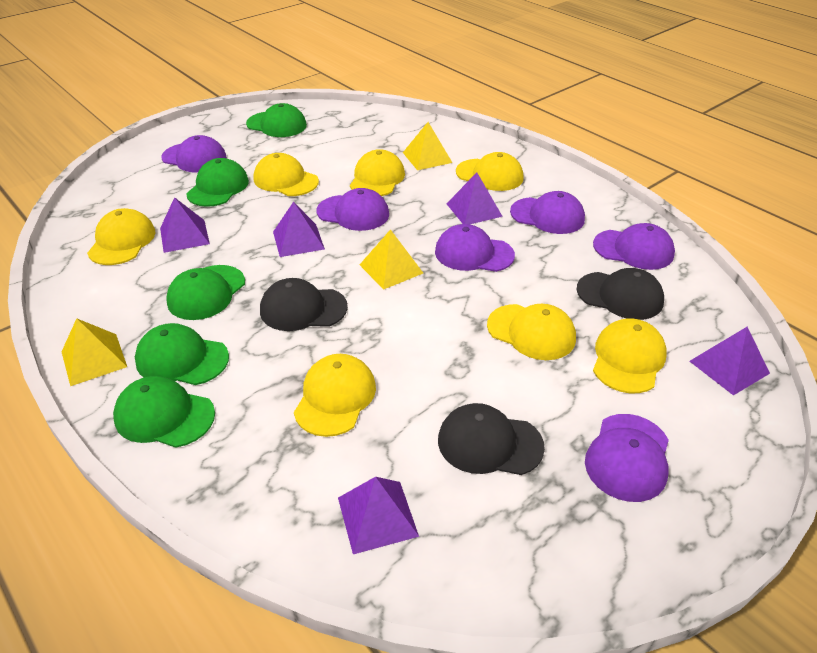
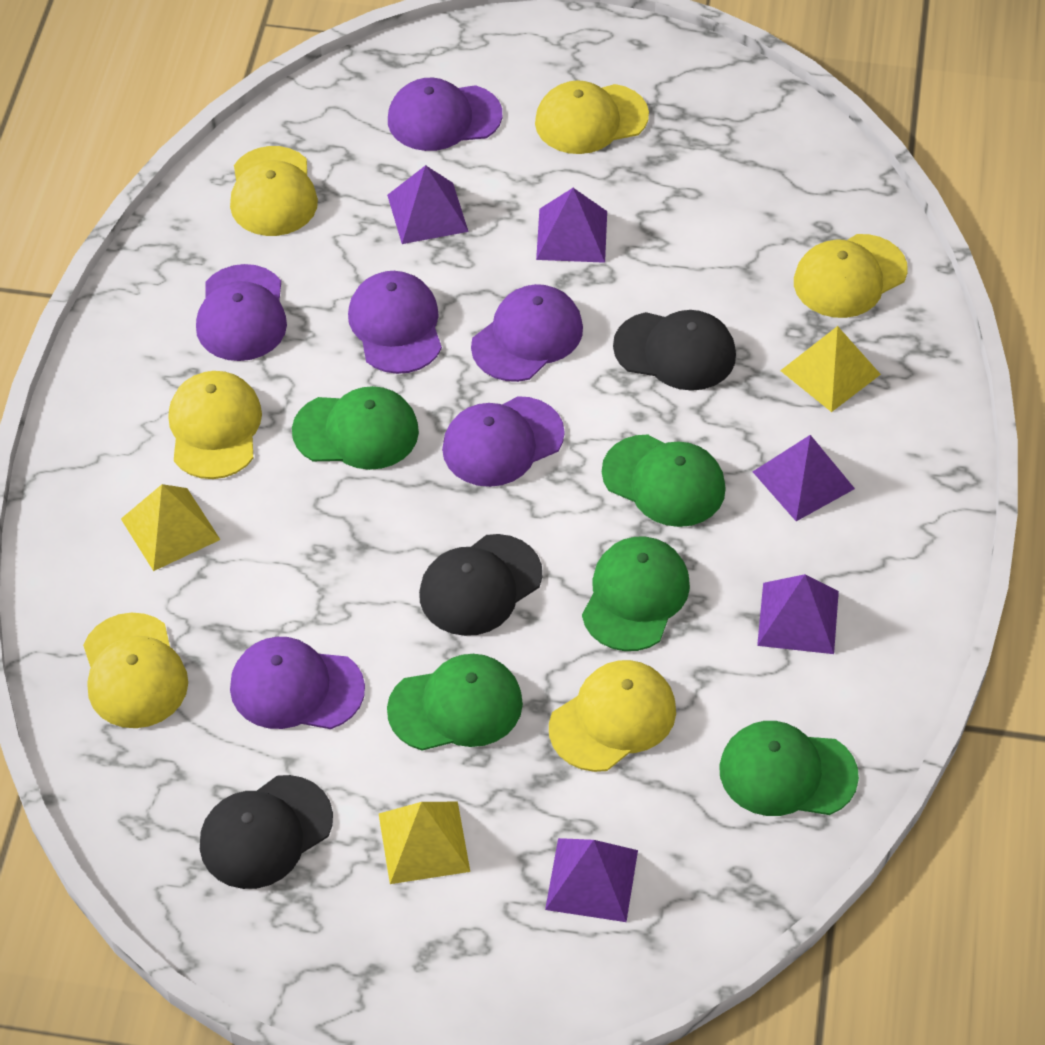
yellow cap: [87,208,156,265] [254,153,319,196] [294,354,376,437] [350,149,405,196] [456,152,524,191] [487,304,576,360] [593,318,667,393] = 7 -> [83,613,188,728] [168,371,262,479] [230,146,318,236] [535,80,649,154] [549,660,676,772] [794,234,908,318] = 6

